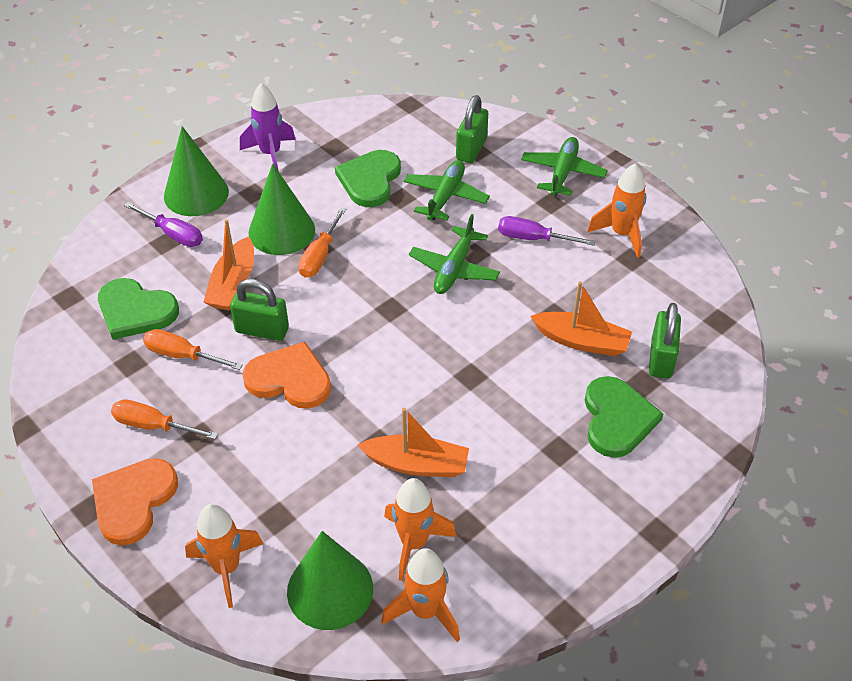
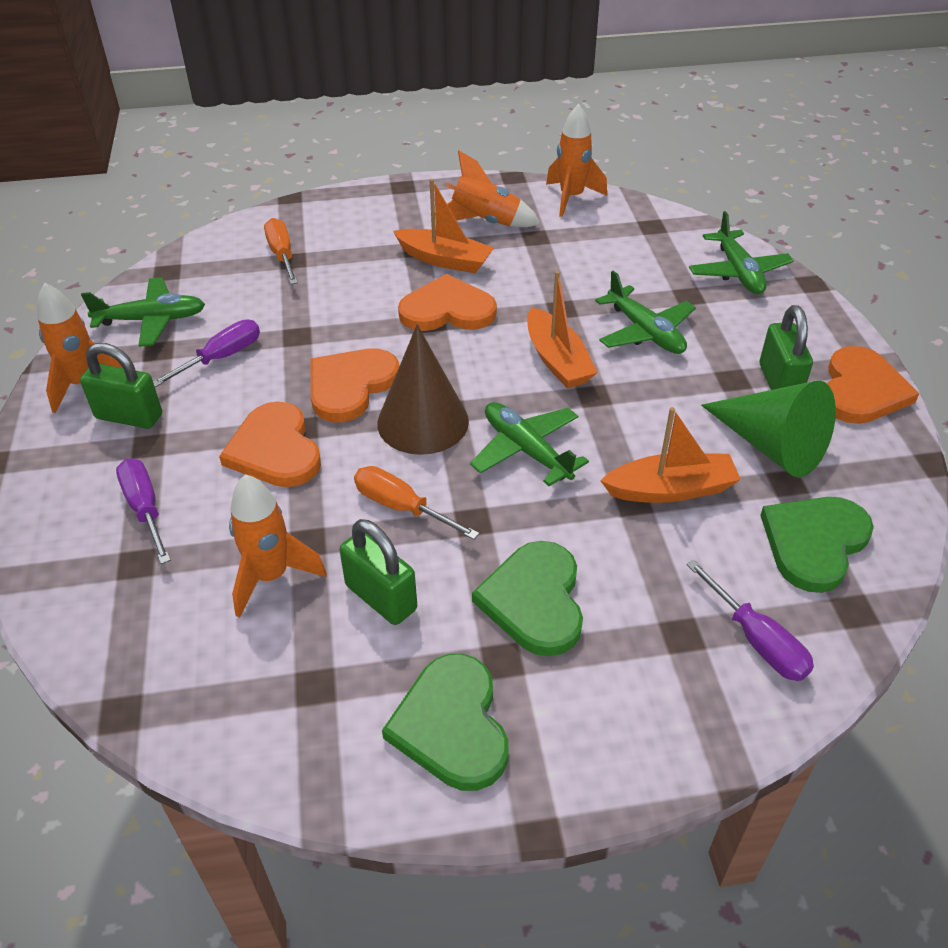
brown cone: none = 0 -> [377,324,469,455] = 1
green cone: [164,126,229,216] [248,164,315,255] [287,531,373,630] = 3 -> [701,381,836,478] = 1
green plane: [404,160,490,221] [409,214,500,294] [521,137,608,196] = 3 -> [81,277,205,347] [470,402,589,486] [595,271,696,354] [689,211,794,294] = 4
orange heart: [92,458,178,545] [242,342,331,409] = 2 -> [219,402,321,487] [311,348,399,422] [398,274,497,331] [827,346,919,424] = 4
orange screwdriver: [111,399,218,439] [143,329,243,370] [298,207,346,278] = 3 -> [264,218,298,284] [354,466,479,540] = 2
purple rocket: [240,83,296,172] = 1 -> none = 0
purple screwdriver: [124,202,203,247] [498,216,596,246] = 2 -> [116,458,171,564] [153,319,260,387] [686,560,814,681] = 3

